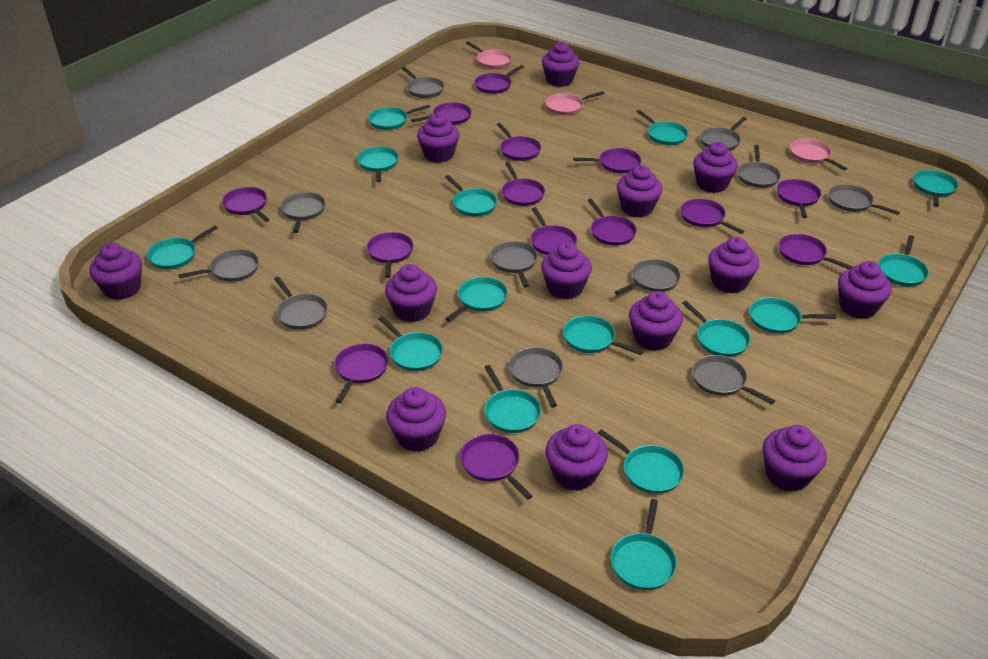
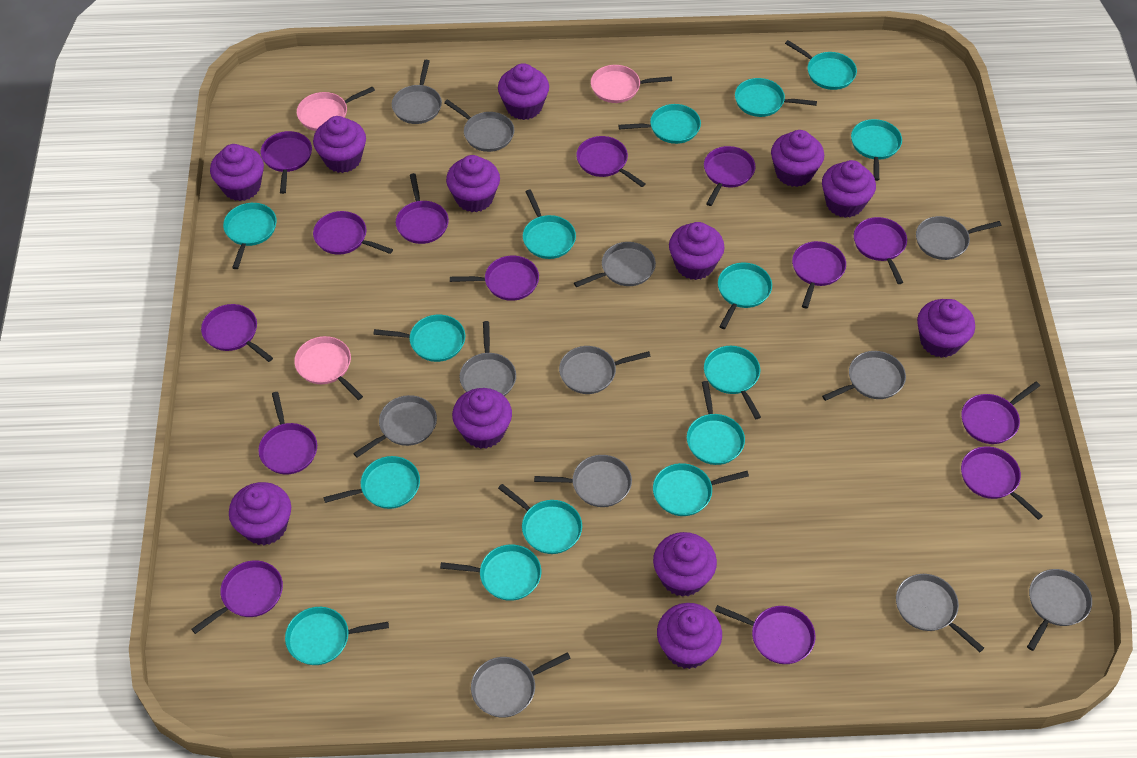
grey pan: [178,249,259,282] [274,277,328,330] [281,192,325,233] [402,67,444,98] [490,241,538,287] [509,347,563,407] [615,259,681,295] [692,355,775,404] [700,117,747,151] [738,145,781,188] [828,184,900,215] = 11 -> [353,395,437,458] [392,60,442,124] [444,99,514,152] [459,321,516,396] [471,652,571,718] [534,455,632,507] [559,346,651,394] [574,242,656,287] [822,351,906,401] [896,574,984,652] [916,216,1001,260] [1027,569,1092,651] = 12
purple cupcake: [89,243,142,300] [385,264,437,322] [386,387,446,452] [417,113,459,163] [541,243,592,299] [542,42,579,87] [546,424,608,491] [617,165,662,218] [629,291,683,351] [693,142,738,193] [708,237,759,293] [763,425,827,491] [838,261,892,319] = 13 -> [210,144,264,201] [229,482,291,545] [313,116,366,173] [446,155,500,212] [452,388,512,449] [498,63,549,120] [653,532,717,597] [657,603,722,669] [669,222,725,280] [771,130,824,187] [822,160,876,218] [917,299,975,358] = 12

